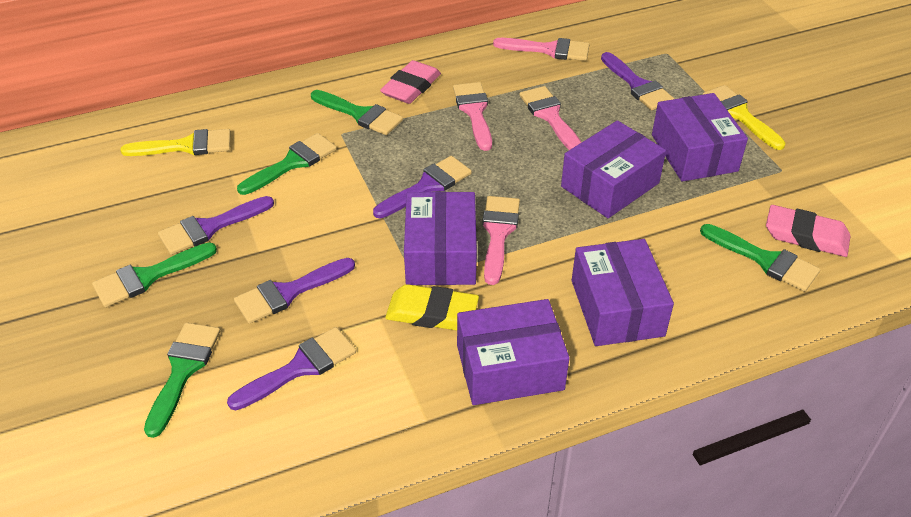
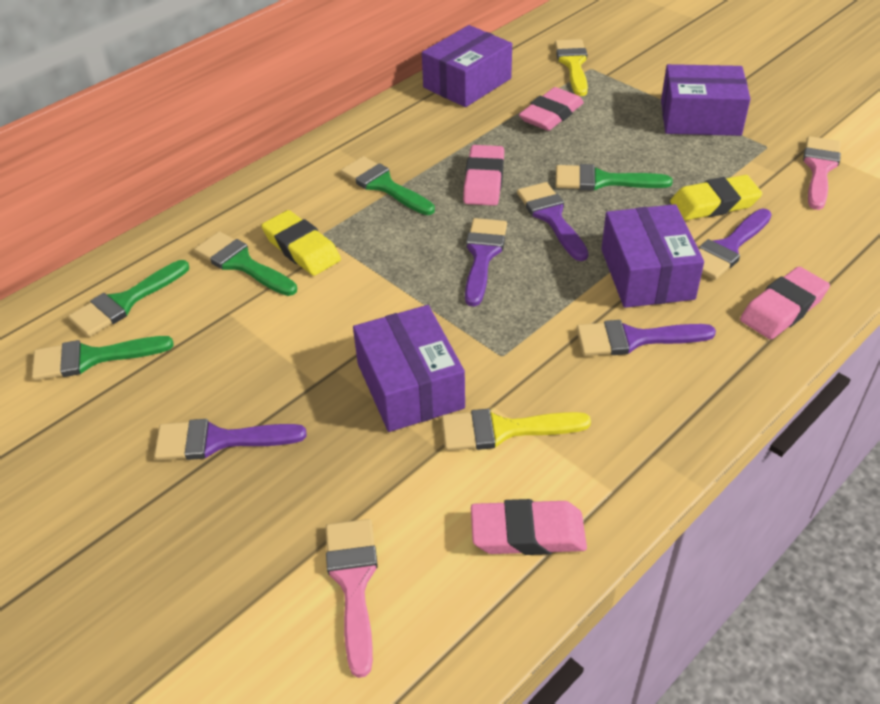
pink brush: [453,82,492,151] [482,196,520,285] [493,38,590,61] [520,86,582,150] = 4 -> [326,519,378,678] [803,136,841,210] = 2
pink eraser: [380,60,441,104] [766,205,851,257] = 2 -> [463,145,504,206] [471,499,587,555] [519,87,584,131] [740,267,830,339] = 4
purple box: [404,191,477,285] [457,299,570,405] [561,120,666,218] [572,239,674,346] [652,93,748,182] = 5 -> [353,305,465,432] [422,25,512,107] [601,204,704,308] [661,64,750,136] = 4
yellow eraser: [385,284,479,331] = 1 -> [261,210,341,276] [670,175,762,221] = 2

